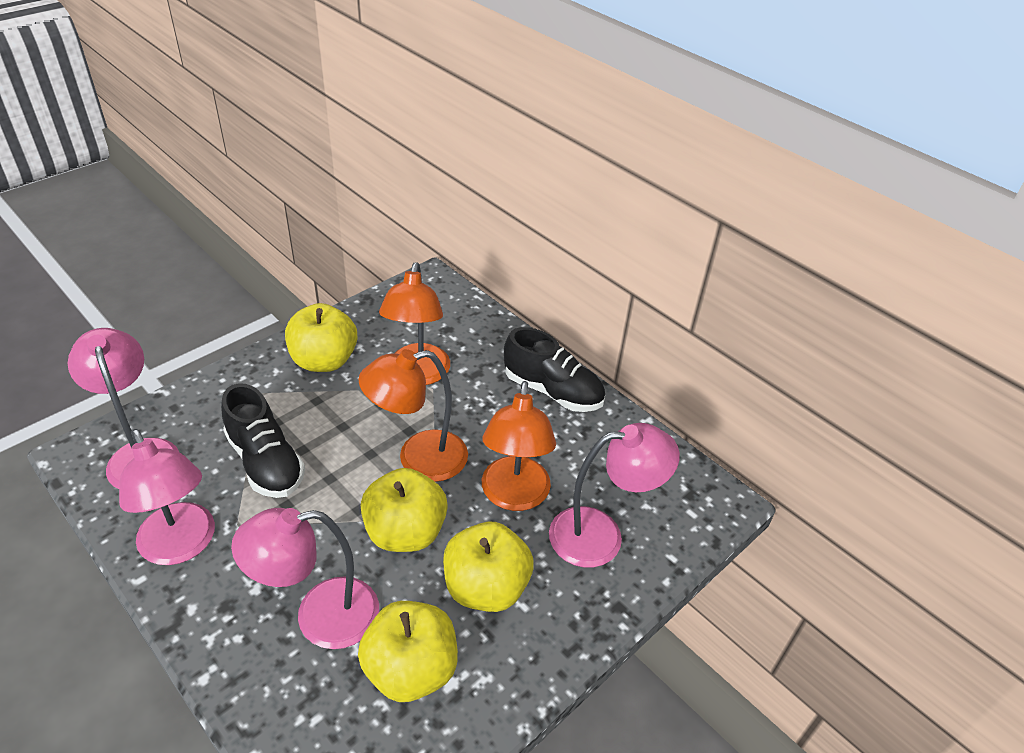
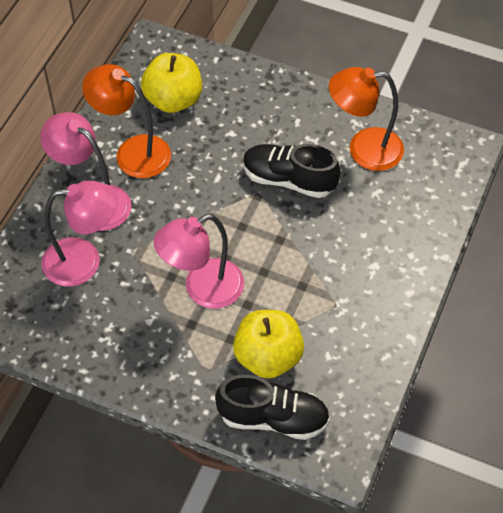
orange lamp: [358,349,468,482] [379,262,450,385] [482,381,556,511] = 3 -> [82,64,171,178] [329,67,404,171] = 2
pink lamp: [68,328,179,489] [119,429,215,565] [231,508,379,649] [549,423,680,568] = 4 -> [40,112,131,231] [41,181,118,287] [154,214,244,309] = 3
yellow apple: [285,303,357,372] [358,601,458,702] [361,468,448,552] [443,522,534,612] = 4 -> [141,53,202,113] [233,310,304,379] = 2

